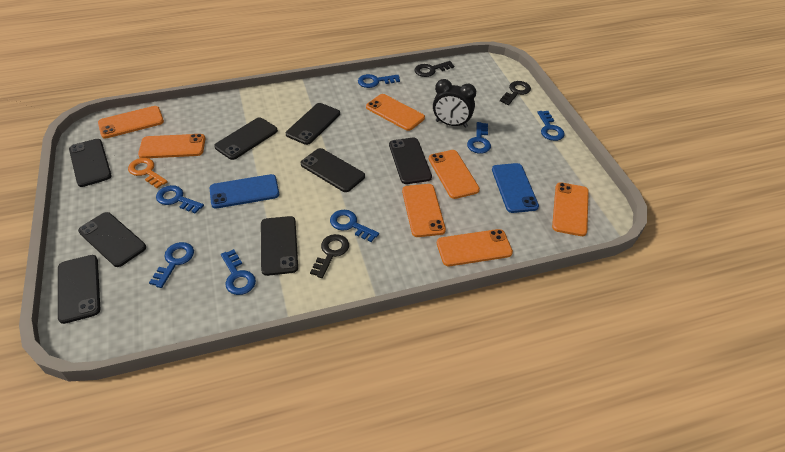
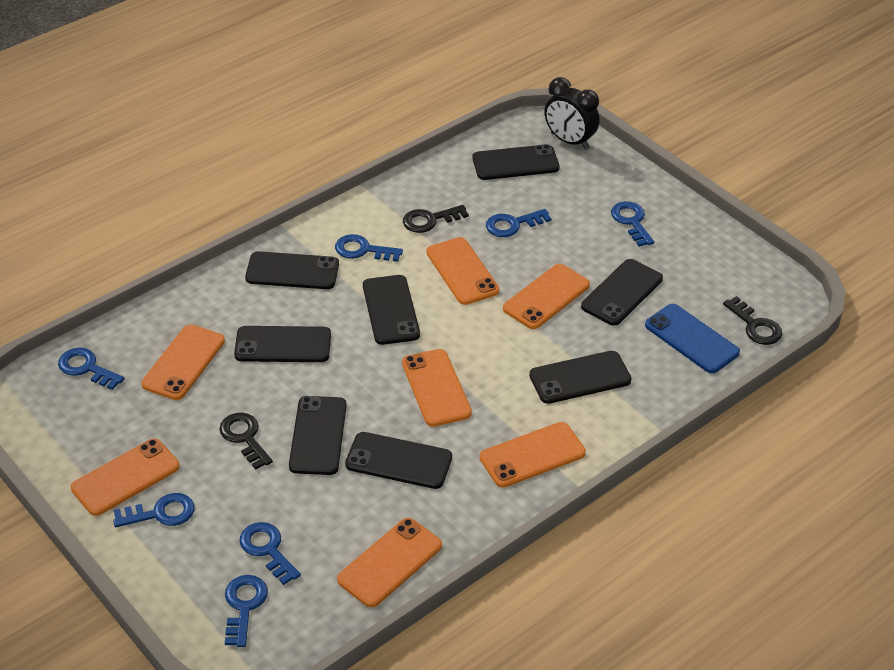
blue phone: [210,174,279,209] [492,163,539,213] = 2 -> [645,304,740,373] = 1
orange key: [128,158,168,188] = 1 -> none = 0

